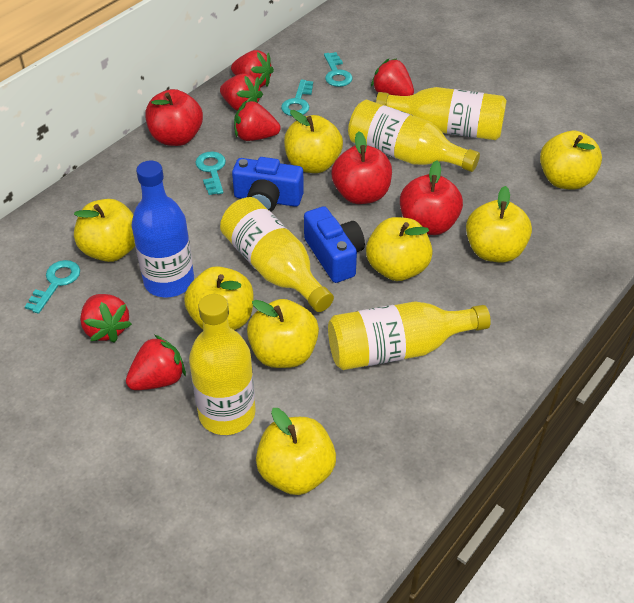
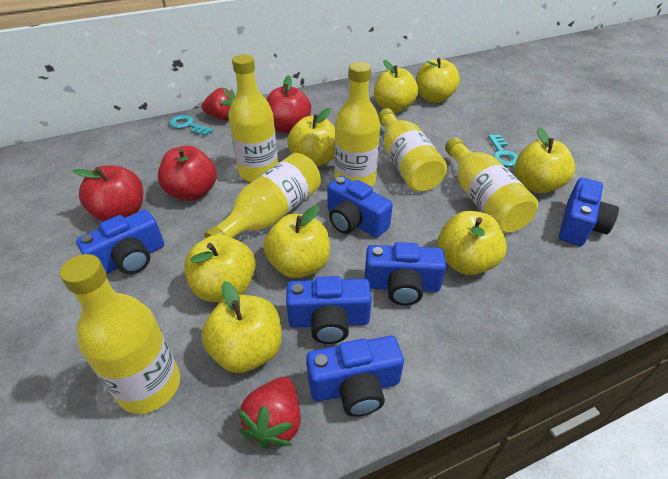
blue bottle: [131,161,194,298] = 1 -> none = 0
blue camera: [232,157,304,212] [304,206,365,283] = 2 -> [76,210,164,274] [286,276,372,344] [306,336,404,417] [327,176,393,238] [365,242,446,306] [559,177,619,246] = 6
red strawberry: [80,294,132,343] [126,335,186,390] [220,73,263,111] [231,50,274,88] [234,100,281,141] [371,59,414,96] = 6 -> [201,88,235,120] [238,377,301,448] = 2
turquoise key: [25,260,80,314] [195,151,226,195] [281,79,313,116] [324,52,353,87] = 4 -> [169,115,213,136] [488,135,518,167] = 2
yellow bottle: [189,294,256,435] [220,197,334,312] [328,301,491,370] [348,100,480,172] [376,87,507,140] = 5 -> [60,254,180,414] [204,153,321,238] [229,54,278,182] [335,62,380,187] [378,108,447,192] [445,137,538,233] = 6

